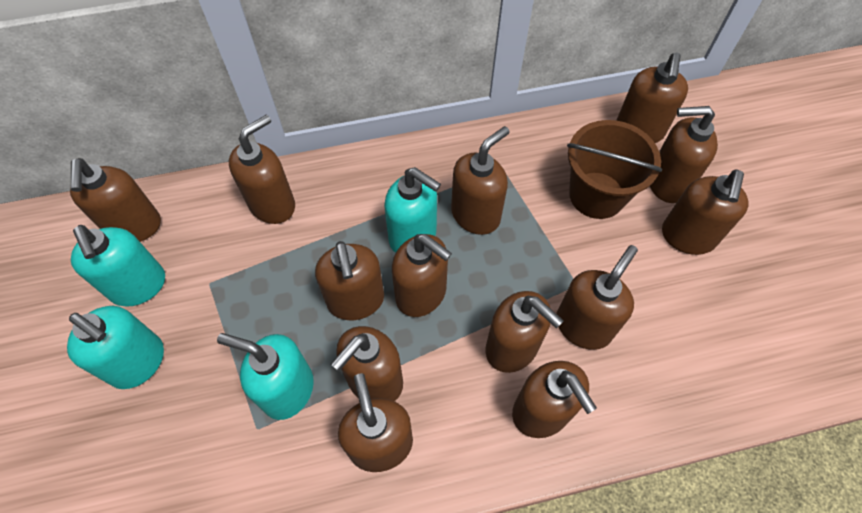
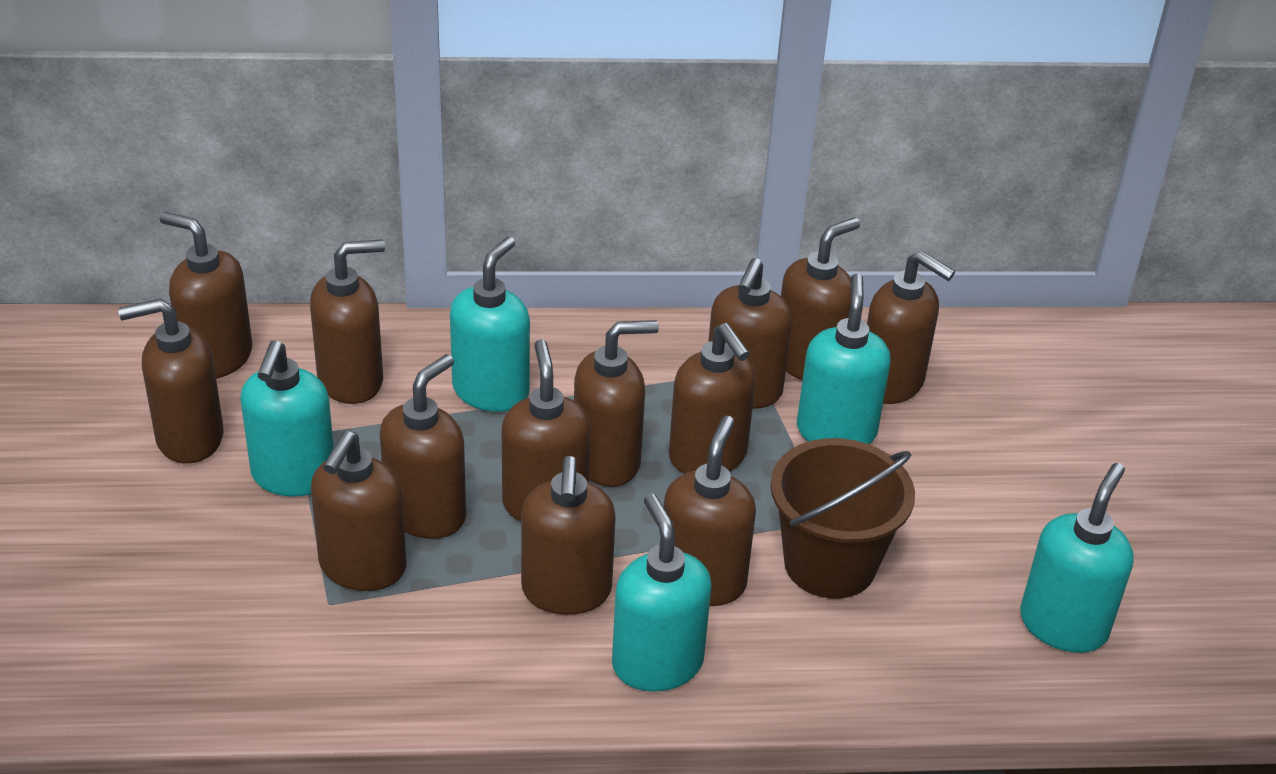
turquoise soap dispenser: [67,306,164,389] [71,225,165,307] [217,333,314,420] [384,167,441,253] = 4 -> [240,340,334,497] [450,237,530,412] [612,494,712,691] [797,273,891,444] [1020,463,1134,653] = 5

